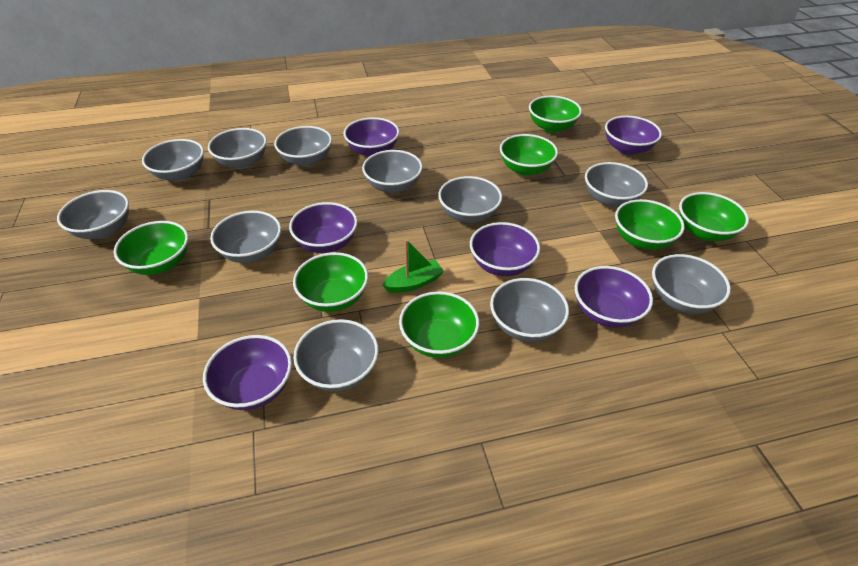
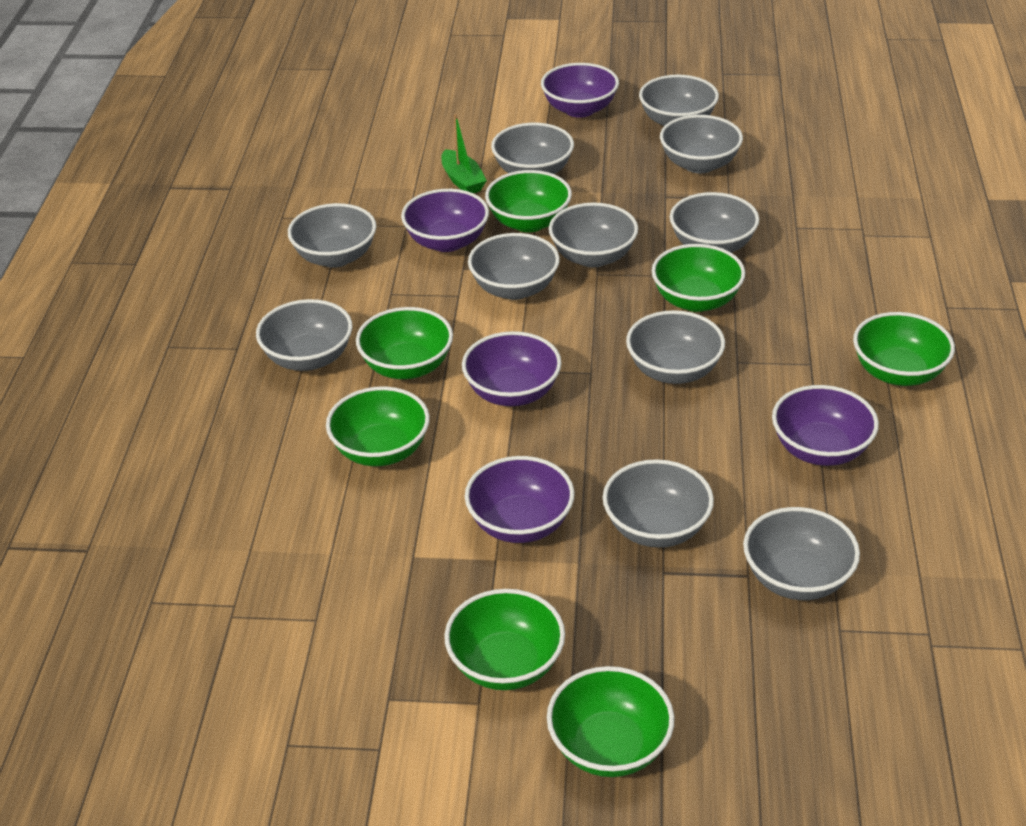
purple bowl: [203,335,292,410] [289,202,358,253] [344,117,399,157] [470,222,540,276] [575,266,653,328] [605,116,662,155] = 6 -> [401,189,489,252] [462,331,562,406] [465,456,575,543] [541,63,619,118] [772,385,879,466] = 5

